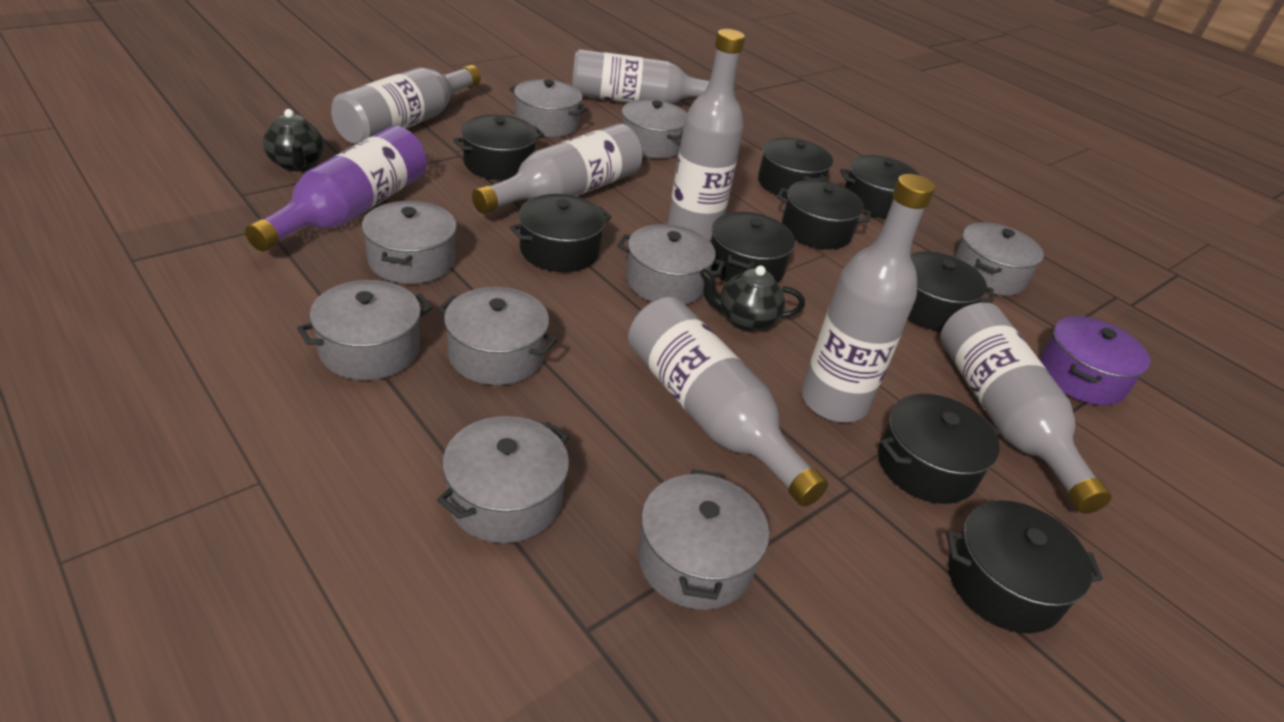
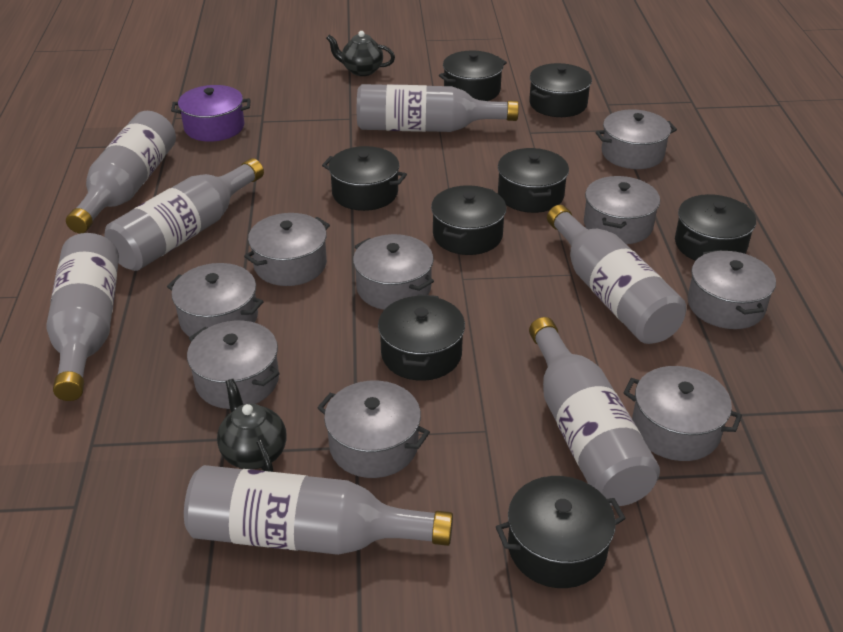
black pot: [453,115,544,180] [510,194,611,272] [711,212,795,283] [758,138,833,198] [777,180,871,249] [840,155,922,218] [878,394,1000,504] [907,251,994,331] [946,500,1103,633] = 9 -> [322,146,407,211] [378,294,465,381] [431,185,506,255] [439,50,507,101] [496,476,626,588] [498,148,569,213] [529,63,592,117] [675,194,756,261] = 8
purple bottle: [245,126,427,251] = 1 -> none = 0

